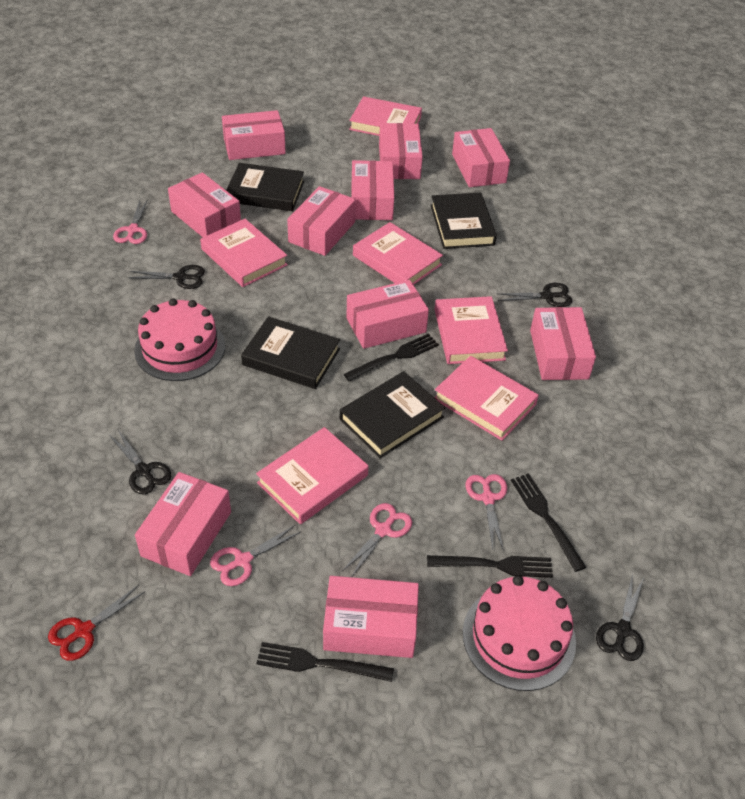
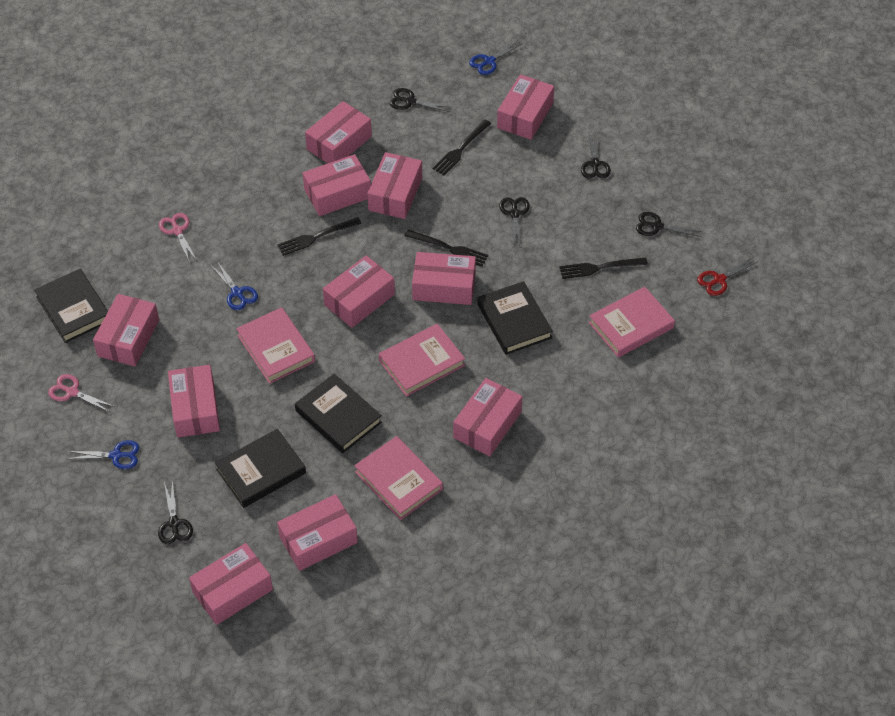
black scissors: [109,430,172,494] [128,265,205,289] [498,283,572,307] [596,574,644,661] = 4 -> [158,479,193,544] [390,88,451,112] [499,197,530,248] [581,133,611,179] [636,212,703,237] = 5
blue scissors: none = 0 -> [67,440,139,469] [211,261,258,310] [469,40,523,75] = 3
pink book: [200,219,288,287] [256,427,369,524] [349,96,422,136] [353,222,443,285] [434,296,508,364] [435,356,539,441] = 6 -> [236,307,315,384] [354,436,443,520] [379,324,465,397] [589,287,675,358] = 4
pink box: [135,472,231,576] [168,172,241,237] [222,110,286,160] [287,186,356,256] [323,576,419,658] [346,280,429,349] [351,160,394,220] [379,123,423,179] [452,128,510,187] [530,307,596,380] = 10 -> [93,294,159,366] [168,365,220,438] [189,543,273,625] [277,494,358,571] [303,154,371,216] [305,101,372,163] [323,256,395,328] [367,152,422,219] [412,252,476,305] [453,378,523,456] [497,74,554,140] = 11
pink cake: [134,298,225,381] [463,575,576,691] = 2 -> none = 0
pink scissors: [113,199,148,244] [210,525,301,586] [342,503,412,576] [466,474,507,551] = 4 -> [48,374,115,413] [159,213,197,263] = 2

